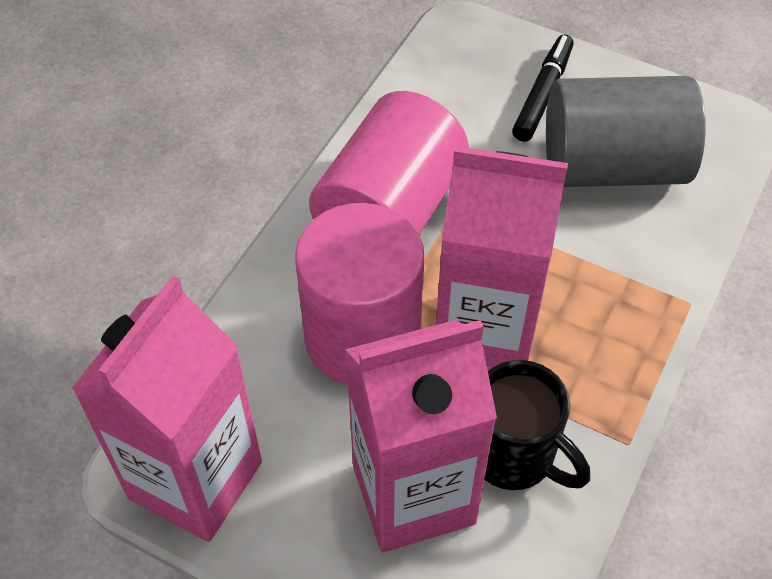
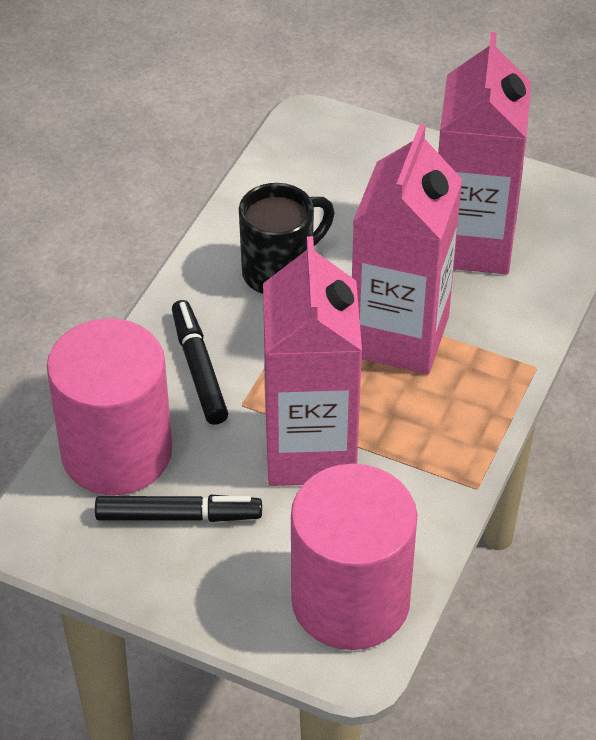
black marker: [512,35,574,142] = 1 -> [95,495,262,522] [172,300,228,425] = 2
grey cylinder: [546,76,706,187] = 1 -> none = 0

